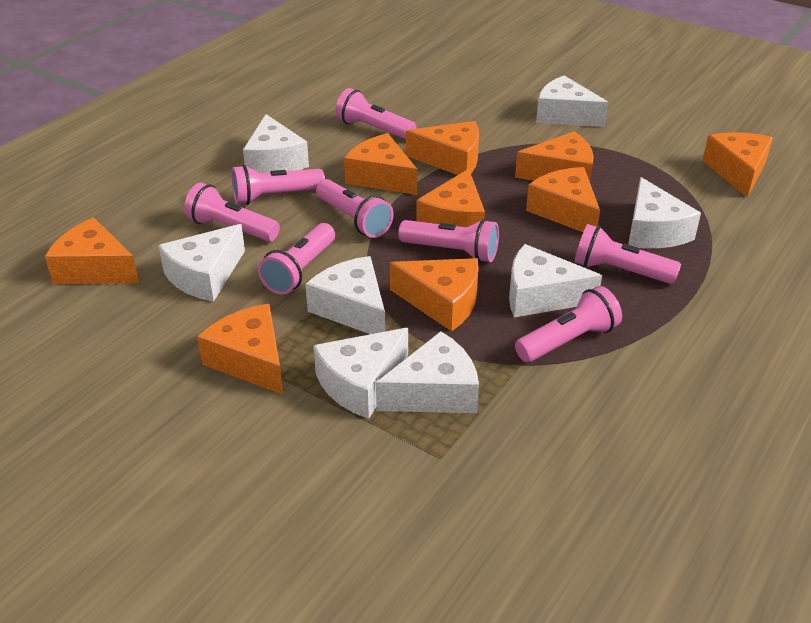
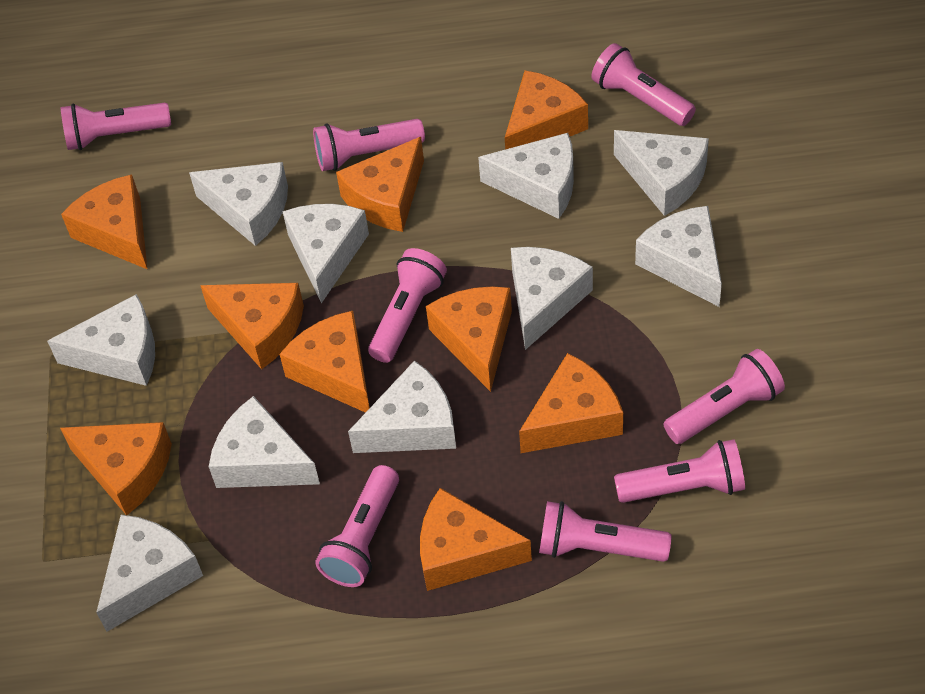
white cheese: [158,224,245,302] [243,114,309,173] [305,256,385,334] [313,328,408,419] [376,331,479,413] [509,244,602,317] [536,75,609,127] [628,177,701,248] = 8 -> [47,294,155,386] [96,515,203,632] [189,162,288,246] [209,396,320,488] [282,204,369,303] [348,360,456,453] [478,133,574,219] [511,247,593,350] [614,130,709,216] [635,206,722,307] = 10

